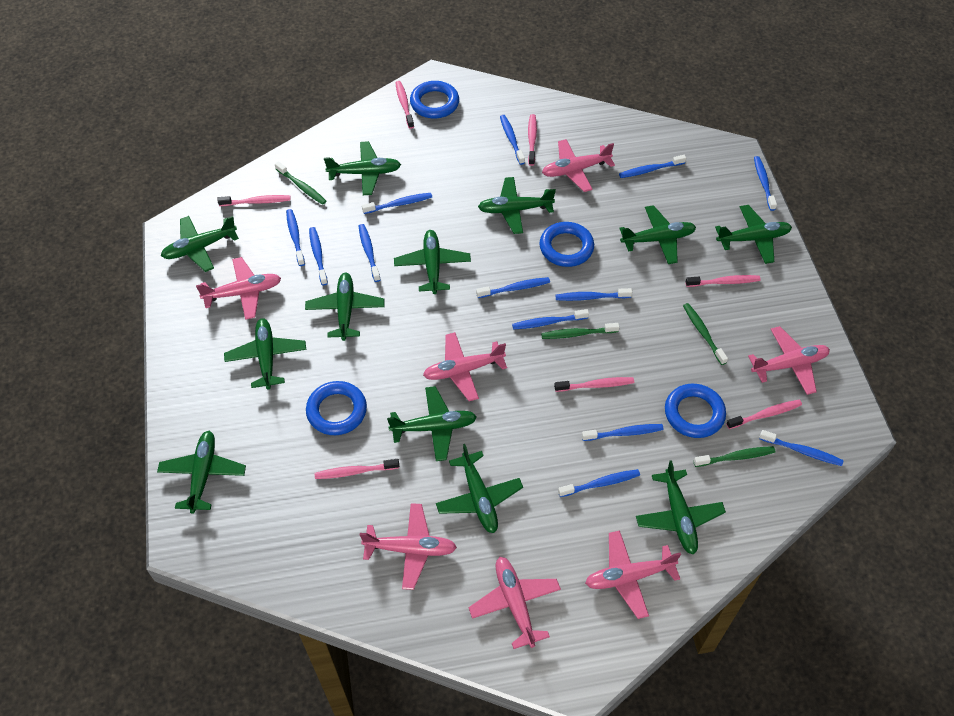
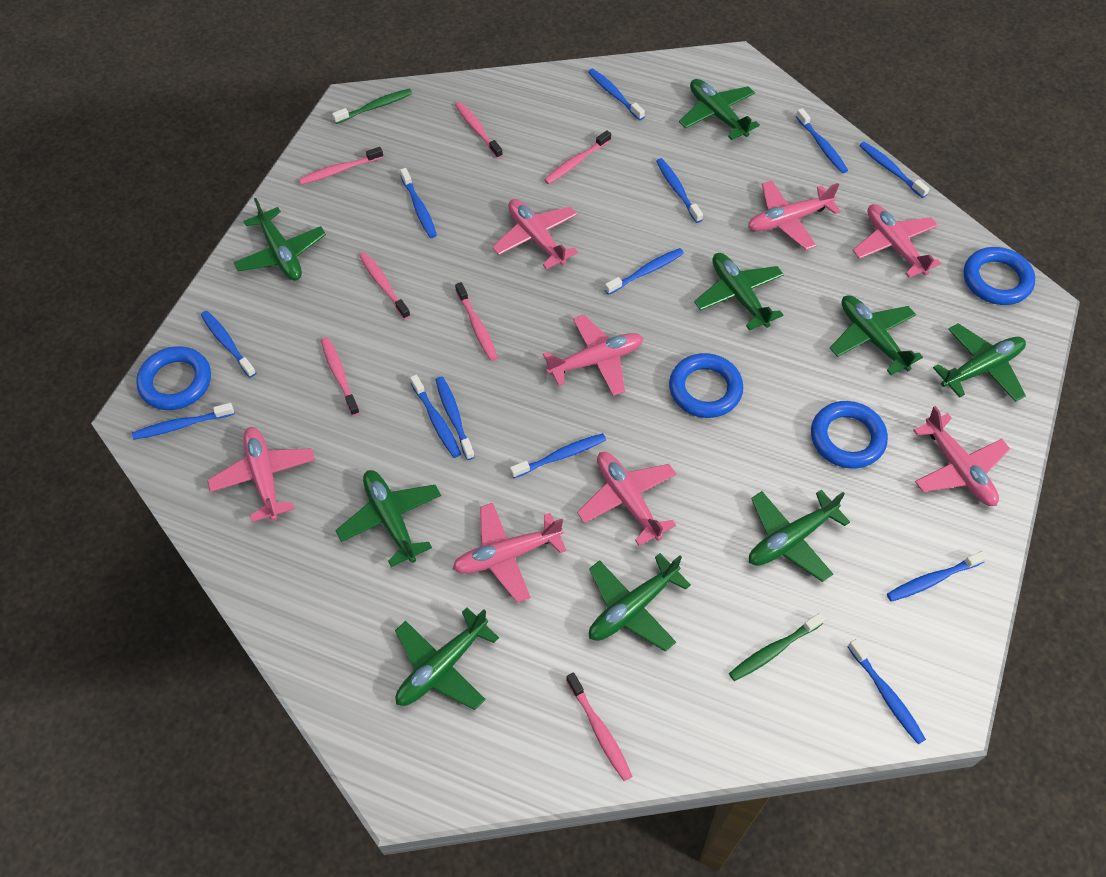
green plane: [157,431,246,514] [161,216,239,272] [224,318,306,390] [305,273,384,341] [324,141,401,195] [387,386,477,461] [394,230,471,294] [436,444,523,533] [478,177,556,234] [619,205,696,264] [636,460,726,555] [715,205,792,264] = 12 -> [233,198,326,280] [335,470,441,567] [395,607,499,710] [589,553,691,652] [679,79,760,140] [694,253,784,330] [749,490,850,582] [830,295,923,375] [933,323,1026,402] = 9
green toothbrush: [275,161,326,205] [541,323,620,339] [683,303,728,365] [693,446,776,467] = 4 -> [332,89,412,124] [729,613,825,681] = 2
pink plane: [196,257,281,320] [360,503,457,590] [423,332,507,401] [469,557,561,649] [542,139,615,192] [585,530,681,619] [748,326,830,395] = 7 -> [207,427,315,522] [453,503,566,603] [492,199,578,269] [543,315,643,396] [577,452,676,546] [748,180,841,250] [853,204,941,278] [913,406,1010,506] = 8

